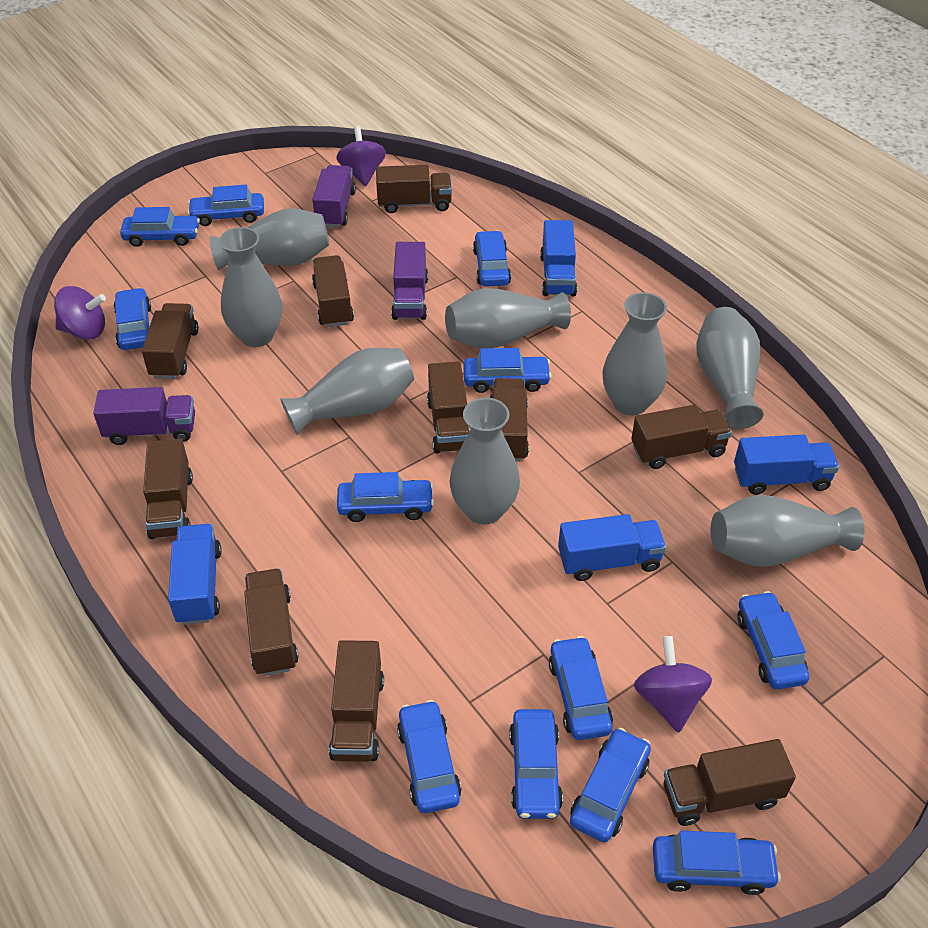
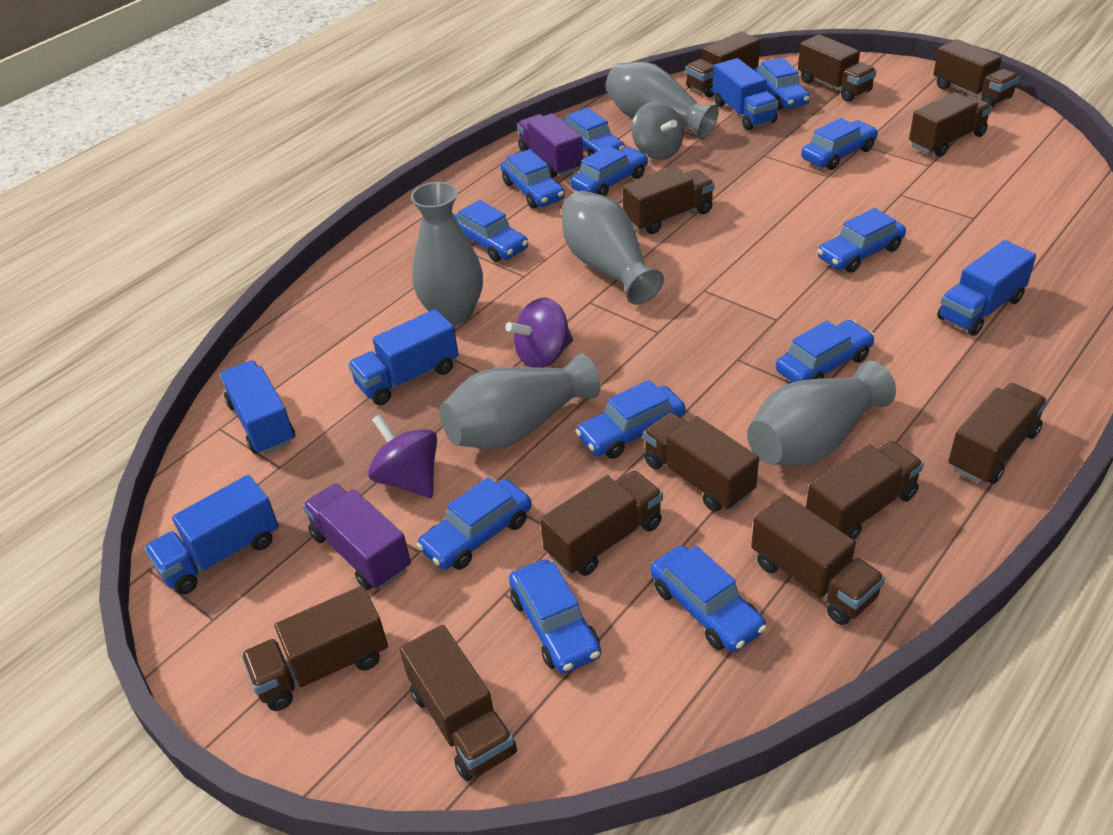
blue truck: [168,524,222,625] [540,220,577,296] [558,514,666,581] [734,434,839,495] = 4 -> [144,475,279,595] [220,361,295,455] [348,309,459,405] [713,58,779,130] [937,240,1036,336] = 5
brown truck: [142,303,199,379] [143,439,193,539] [244,568,299,676] [312,255,354,327] [329,640,384,762] [376,165,452,213] [427,361,469,454] [490,378,529,462] [631,405,732,469] [663,739,796,826] = 10 -> [241,586,388,711] [400,625,517,781] [540,470,663,576] [622,166,715,234] [643,412,759,512] [685,31,760,97] [751,494,885,625] [798,34,876,102] [806,441,924,540] [909,92,992,157] [933,39,1019,107] [948,383,1048,484] = 12
grey spinning top: none = 0 -> [632,102,684,160] = 1
grey vase: [210,208,329,270] [219,227,282,347] [280,348,414,435] [445,288,571,349] [450,398,520,525] [602,292,667,415] [696,307,763,429] [710,495,865,567] = 8 -> [411,182,483,325] [440,353,600,449] [561,191,664,304] [605,62,719,139] [747,361,896,466] = 5
purple spinning top: [54,286,106,340] [336,126,386,186] [634,636,712,733] = 3 -> [368,414,437,498] [505,298,573,368] = 2
purple truck: [93,387,195,445] [312,165,356,228] [391,242,428,320] = 3 -> [303,483,411,590] [517,113,583,178] = 2

